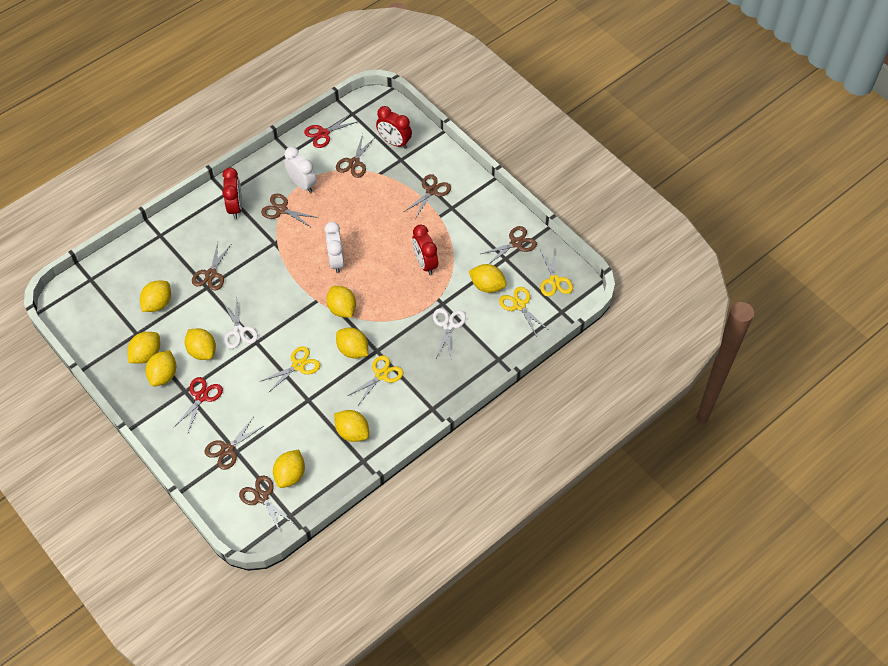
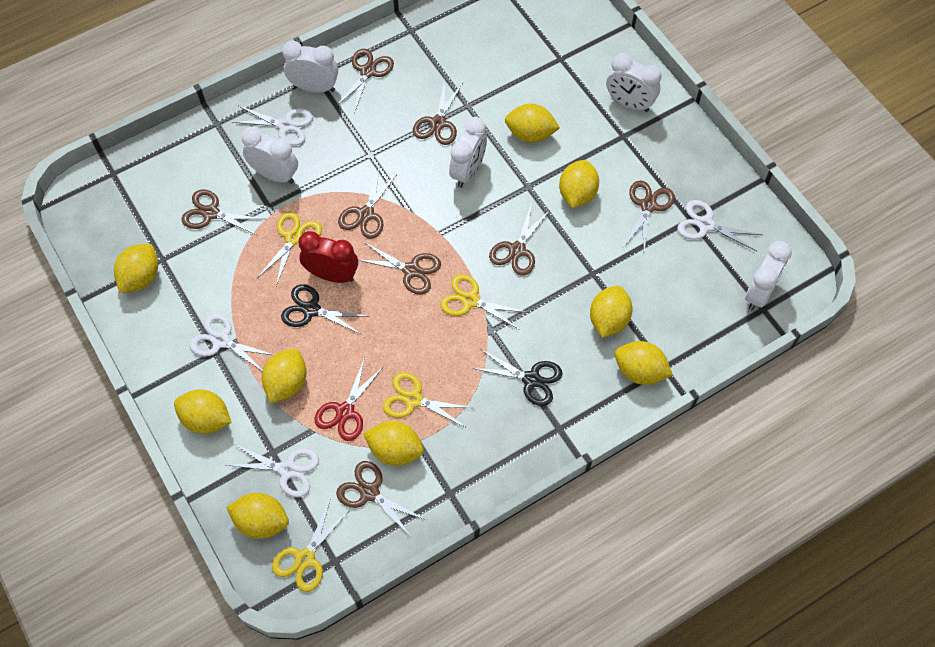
black scissors: none = 0 -> [281,284,370,335] [472,349,562,406] = 2
brown scissors: [192,242,231,291] [204,418,264,470] [239,475,293,531] [261,194,319,228] [336,134,374,178] [404,174,451,219] [481,226,537,264] = 7 -> [181,189,265,236] [336,49,394,113] [336,461,426,538] [338,169,398,239] [358,242,441,295] [413,83,463,145] [489,202,551,276] [624,180,675,251] = 8
red clock: [222,167,242,219] [376,106,412,149] [412,225,438,275] = 3 -> [298,231,358,283] = 1
red scissors: [174,377,223,432] [304,113,359,148] = 2 -> [314,357,384,441] = 1
white clock: [284,147,317,193] [324,222,344,273] = 2 -> [241,127,298,184] [282,41,338,93] [449,117,487,188] [606,53,661,112] [745,241,792,310] = 5
white scissors: [223,298,258,349] [433,308,466,358] = 2 -> [190,313,275,371] [226,444,319,497] [231,106,313,146] [677,200,762,251] = 4

